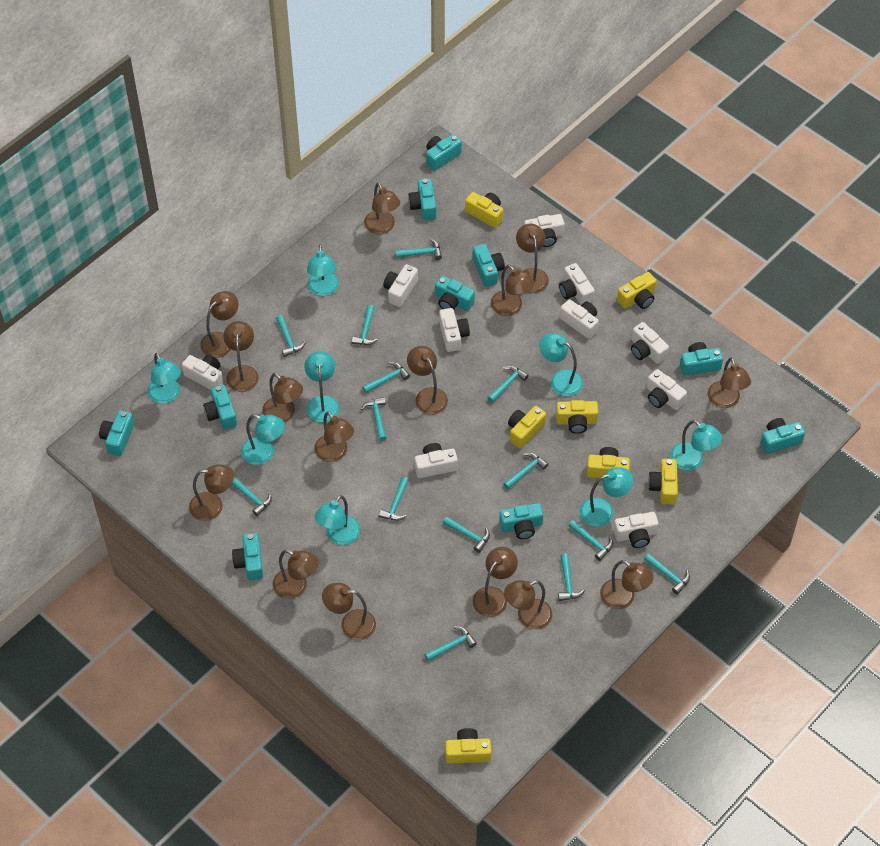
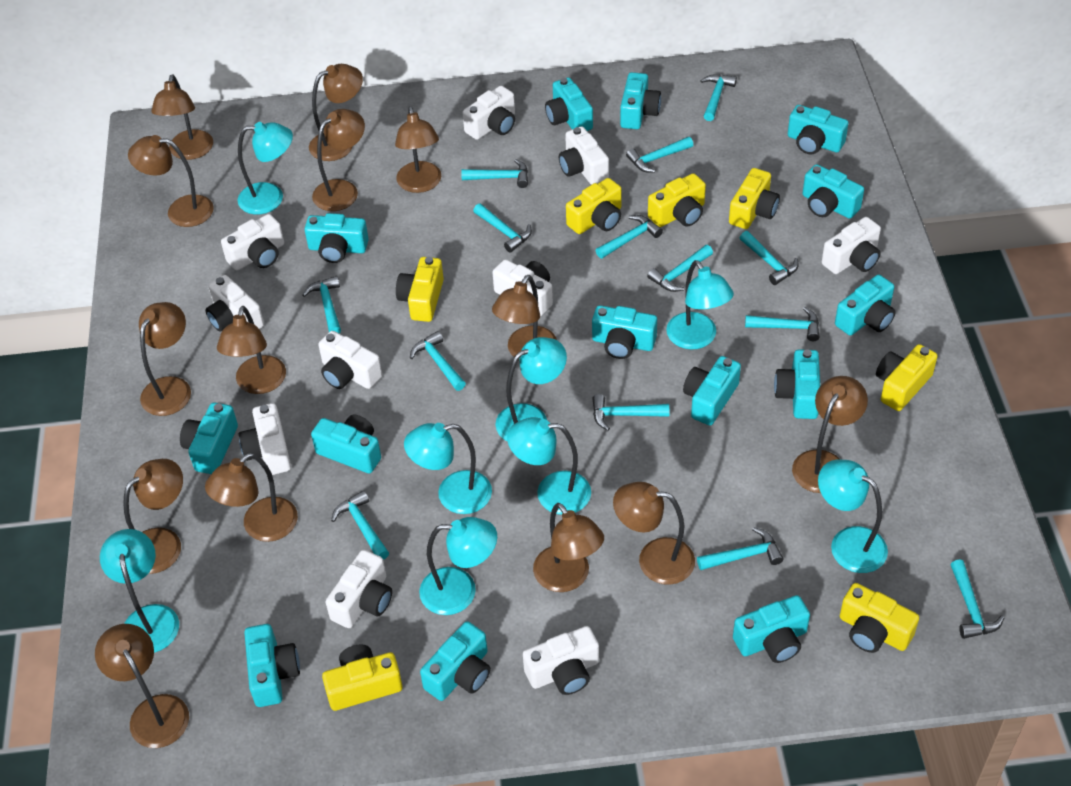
brown lamp: [189,464,234,521] [200,291,239,358] [223,321,259,392] [262,373,303,423] [272,550,318,599] [314,412,354,462] [322,583,376,640] [364,183,400,235] [407,346,448,415] [473,547,518,617] [491,265,534,316] [504,580,552,629] [516,224,549,293] [600,560,654,609] [707,357,751,408] = 15 -> [95,624,189,748] [123,459,183,574] [128,135,214,227] [139,302,191,416] [151,74,213,160] [205,453,298,542] [217,306,286,394] [309,64,363,161] [312,109,365,211] [395,106,441,193] [492,275,557,361] [533,503,604,592] [613,482,695,585] [792,376,868,493] = 14
turquoise camera: [99,410,134,456] [203,384,237,430] [232,533,263,580] [408,178,436,220] [426,134,462,171] [435,276,475,311] [473,244,505,287] [499,503,543,539] [680,342,723,376] [760,418,805,454] = 10 -> [180,403,238,474] [244,624,300,707] [305,213,369,263] [311,415,381,474] [420,621,490,701] [545,77,593,131] [592,305,657,359] [620,72,661,129] [683,356,741,425] [733,595,810,663] [774,349,820,419] [788,105,848,154] [803,164,864,219] [835,274,896,336] = 14

